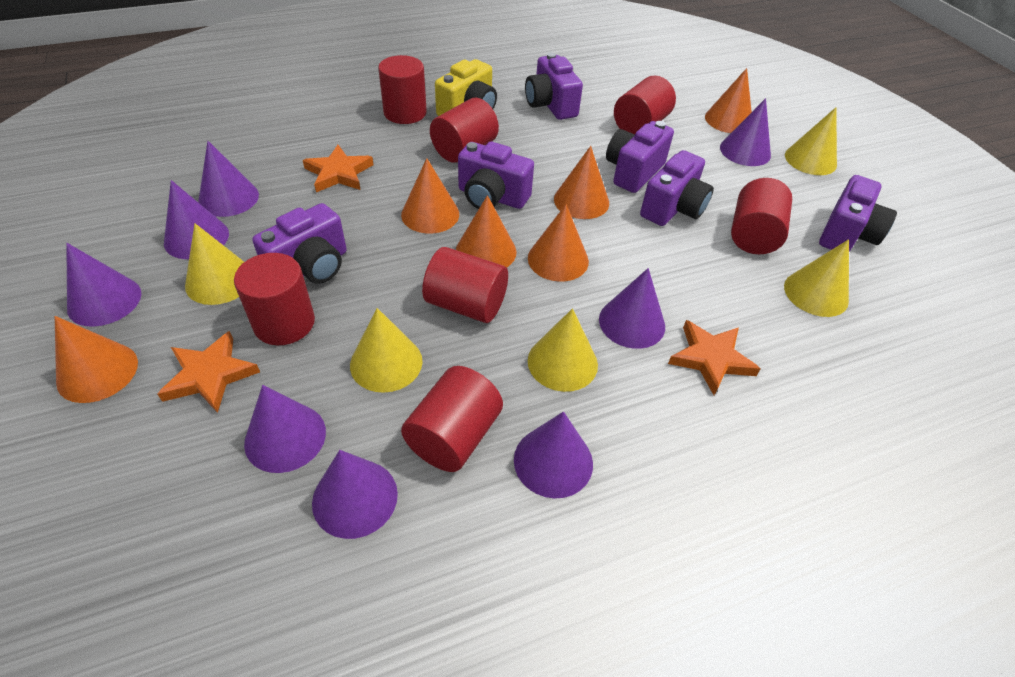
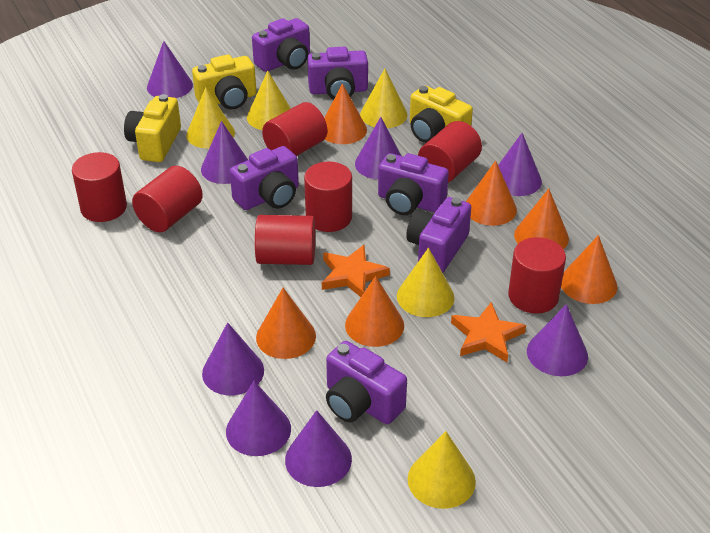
orange star: [158,331,260,413] [303,145,373,192] [668,320,761,395] = 3 -> [322,245,390,297] [451,302,526,362] = 2
yellow camera: [435,59,497,116] = 1 -> [124,94,181,162] [192,55,256,109] [410,86,473,143] = 3

